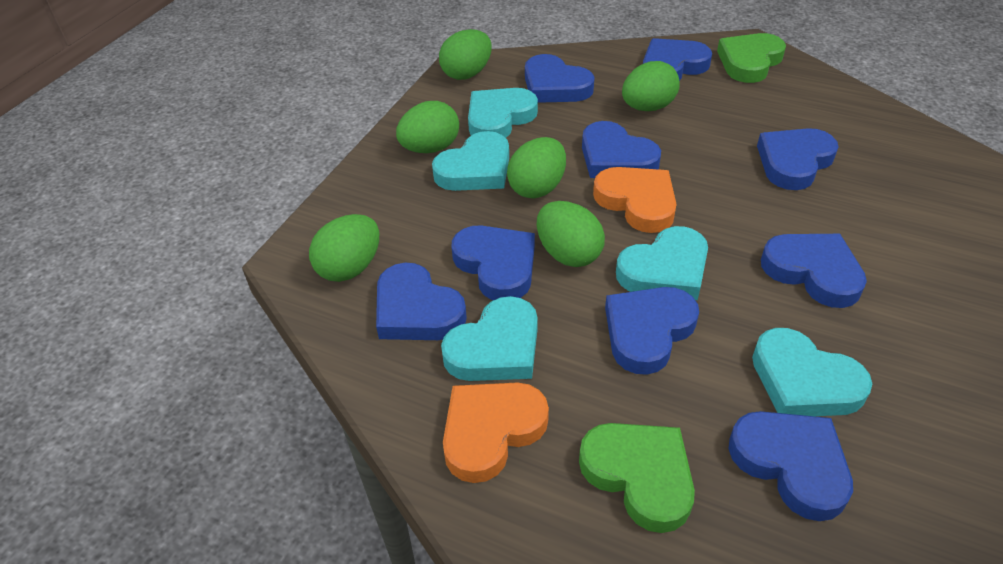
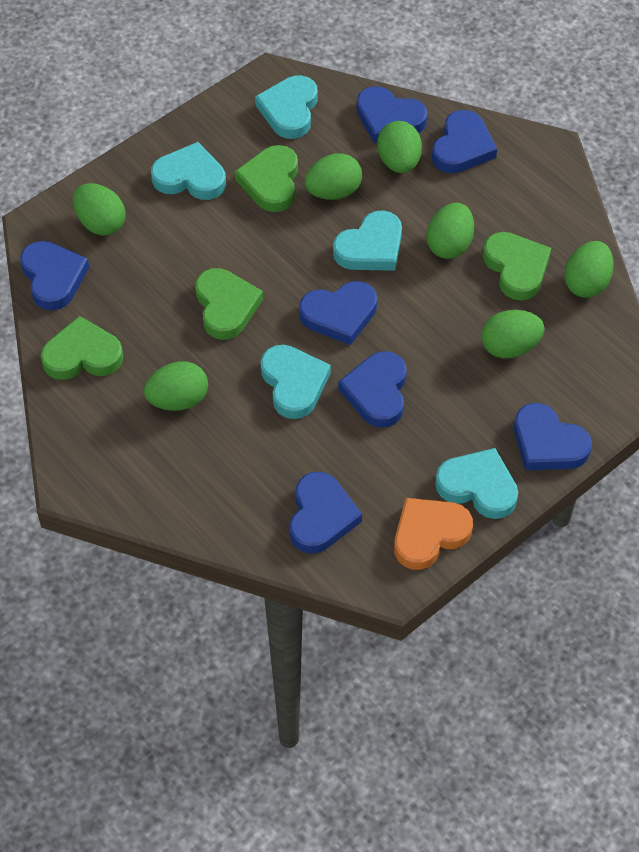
blue heart: [376,262,467,340] [451,225,535,300] [525,54,594,103] [582,121,661,178] [605,287,699,375] [643,38,712,81] [729,411,853,521] [757,128,839,190] [761,234,867,308] = 9 -> [20,241,89,310] [289,472,362,554] [299,281,377,345] [338,351,407,428] [357,86,427,143] [432,110,497,173] [514,403,592,471] = 7
green egg: [309,214,379,282] [396,101,459,153] [439,29,492,80] [507,137,566,198] [537,201,605,267] [622,61,680,111] = 6 -> [73,183,126,236] [144,361,208,411] [305,153,362,200] [377,121,422,173] [426,202,474,259] [481,310,545,358] [564,241,614,298] = 7
green heart: [579,423,695,533] [717,33,786,83] = 2 -> [41,316,123,380] [195,268,263,340] [235,145,298,212] [483,232,551,301] = 4
orange heart: [443,382,549,483] [593,167,676,233] = 2 -> [394,498,473,570] = 1

